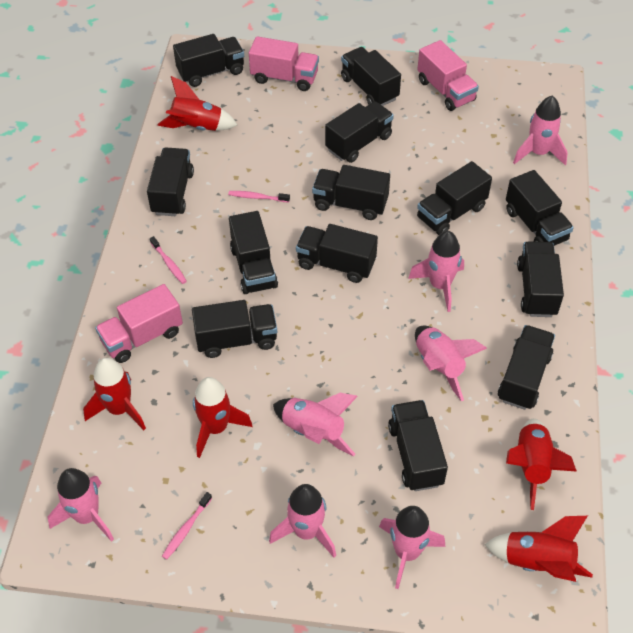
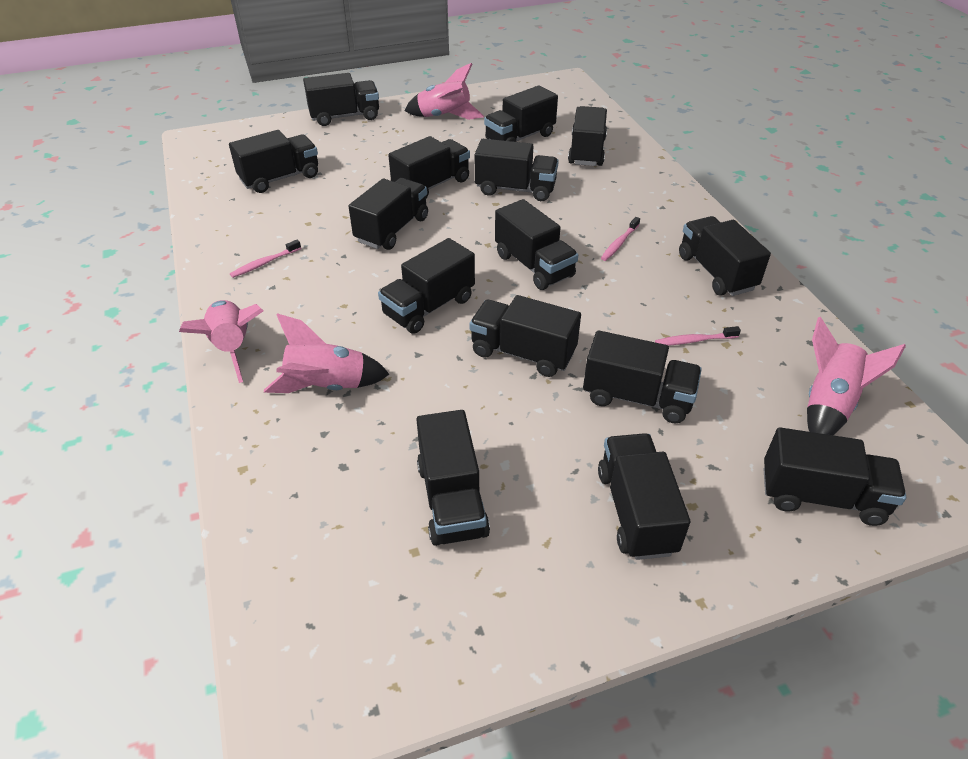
black truck: [147,148,194,216] [173,34,244,87] [192,300,277,358] [229,211,278,294] [296,224,378,283] [312,165,390,220] [325,101,394,163] [341,47,401,106] [388,400,448,491] [417,161,492,235] [498,325,555,410] [506,170,574,246] [517,241,564,317] = 13 -> [229,130,318,193] [303,73,379,126] [349,178,428,250] [378,238,475,334] [388,136,470,198] [416,410,490,546] [469,295,581,377] [475,139,559,201] [484,85,558,142] [495,199,578,290] [568,106,607,166] [583,330,702,423] [598,433,690,560] [679,216,771,296] [764,427,906,526] = 15
pink rocket: [48,468,114,542] [269,484,336,558] [273,393,358,456] [379,506,445,589] [408,231,464,312] [415,326,487,401] [513,95,568,165] = 7 -> [179,300,263,383] [264,313,390,393] [404,63,484,120] [807,317,906,435] = 4
pink truck: [95,284,183,363] [249,36,319,91] [417,40,479,111] = 3 -> none = 0
red rocket: [83,358,146,430] [157,76,237,131] [193,377,252,458] [484,516,593,582] [506,419,577,510] = 5 -> none = 0

